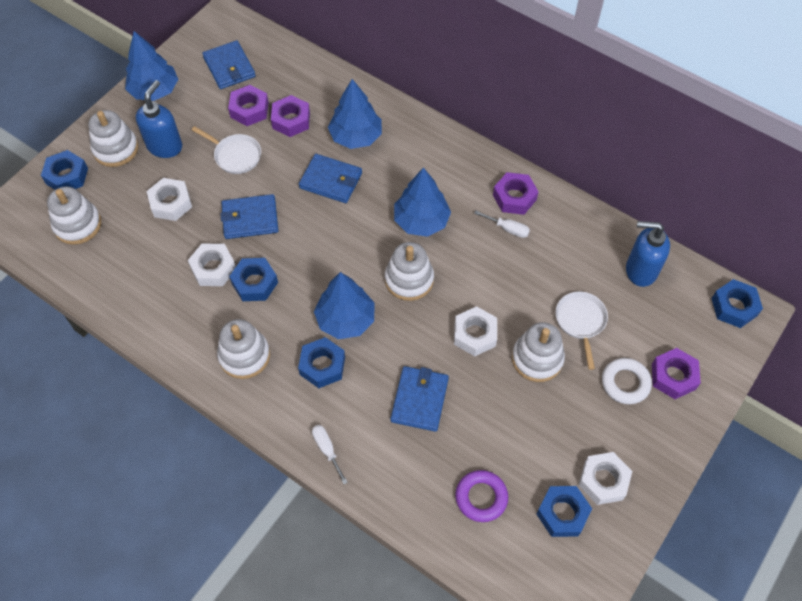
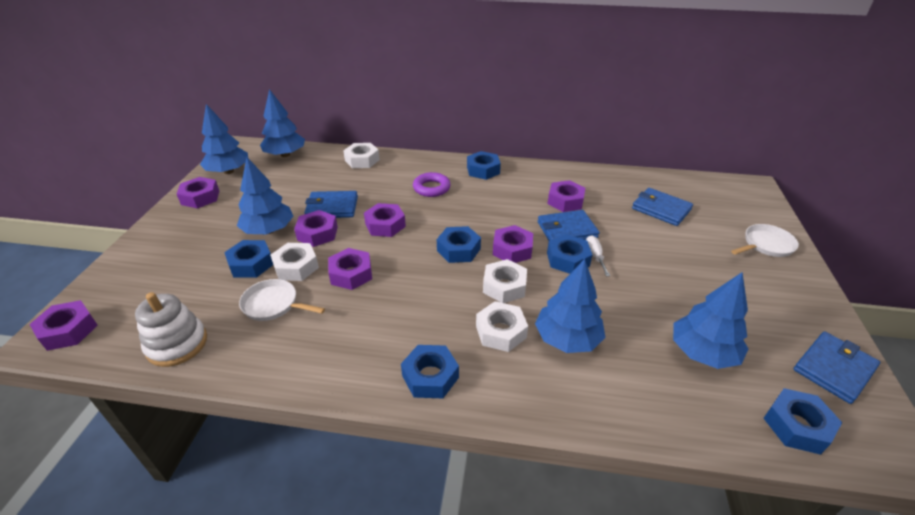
blue nut: [41,150,88,190] [229,258,278,301] [298,337,345,388] [536,486,592,537] [711,279,763,328] = 5 -> [224,240,273,278] [401,345,459,398] [437,226,481,263] [467,151,501,180] [547,234,592,274] [763,388,842,455] = 6
blue soap dispenser: [136,80,182,158] [626,221,670,287] = 2 -> none = 0
blue tree: [125,31,178,101] [314,272,375,339] [328,79,382,149] [394,168,451,237] = 4 -> [200,104,248,174] [237,157,293,234] [260,89,305,157] [535,259,606,353] [673,273,749,369] = 5
purple nut: [228,85,269,126] [271,95,310,137] [493,172,539,215] [652,348,701,399] = 4 -> [29,300,98,351] [177,177,219,208] [294,210,338,247] [328,248,372,290] [364,203,406,237] [493,225,533,263] [548,180,585,212] = 7
white ring: [602,358,652,404] = 1 -> none = 0
white screwdriver: [312,425,348,484] [474,211,530,238] = 2 -> [586,235,610,276] = 1
white stacking toy: [47,186,101,245] [88,110,138,167] [217,319,270,379] [385,242,434,301] [512,322,565,382] = 5 -> [135,292,207,367] = 1

